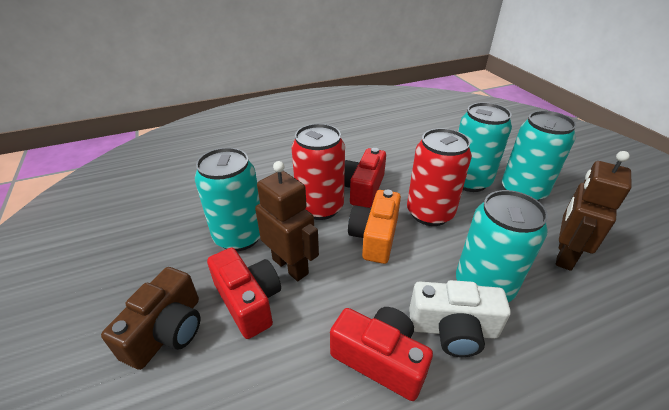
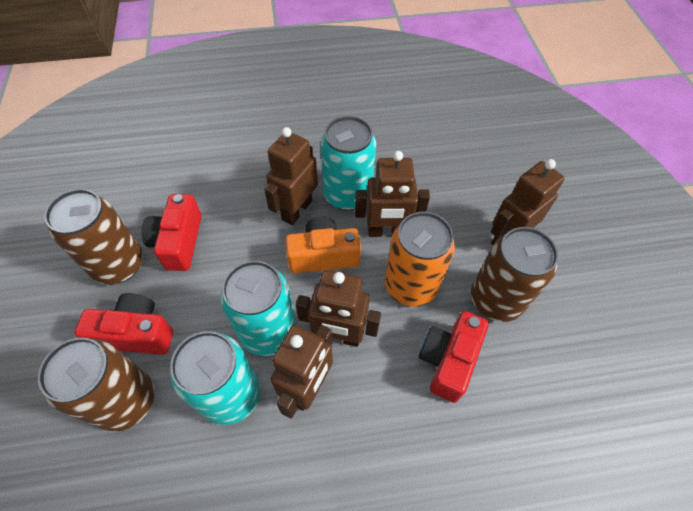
brown camera: [101,267,200,370] = 1 -> none = 0
brown can: none = 0 -> [38,337,155,432] [44,189,143,285] [471,227,559,322] = 3
brown robot: [255,161,319,281] [556,151,632,271] = 2 -> [264,127,318,225] [270,325,333,419] [296,270,381,347] [355,151,430,237] [491,159,565,246] = 5
orange can: none = 0 -> [385,212,455,307] = 1
red can: [292,124,345,220] [407,128,472,226] = 2 -> none = 0
turquoise can: [195,148,260,251] [456,190,548,302] [458,102,512,192] [502,111,576,201] = 4 -> [170,331,260,425] [220,261,296,356] [321,116,376,210] = 3
white camera: [409,280,511,357] = 1 -> none = 0

